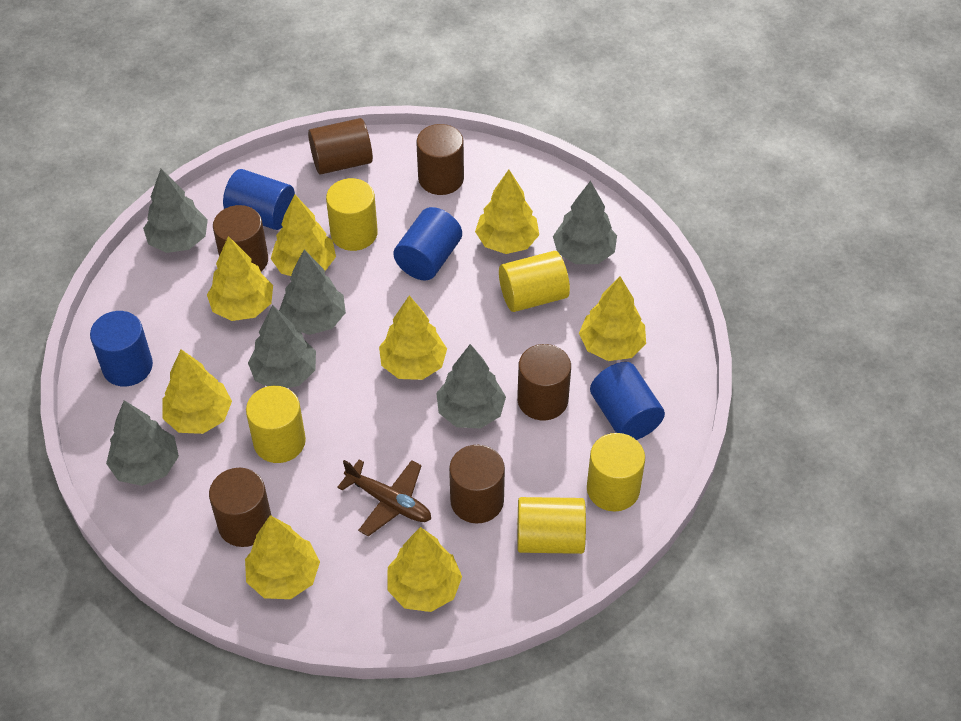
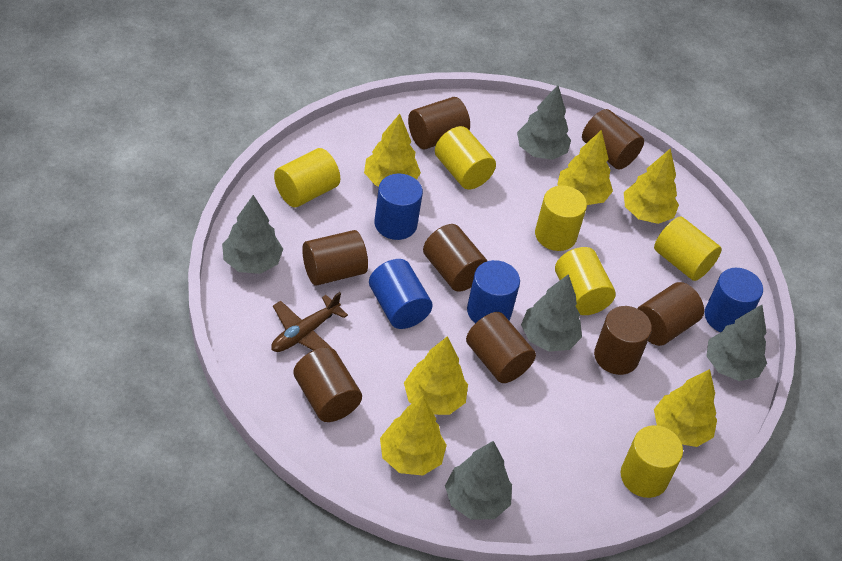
brown cylinder: [209,468,271,547] [213,205,268,271] [308,118,373,175] [416,124,464,195] [449,445,505,524] [517,344,571,420] = 6 -> [293,347,362,422] [302,230,368,286] [408,97,470,149] [423,224,487,292] [466,312,536,383] [582,109,644,170] [594,306,652,375] [637,282,704,346] = 8
grey tree: [106,400,179,486] [143,169,208,253] [248,305,316,388] [279,250,346,335] [436,344,506,429] [553,181,617,264] = 6 -> [222,195,283,274] [445,441,512,520] [517,85,571,160] [521,274,582,352] [707,305,767,381] = 5
yellow cylinder: [246,386,306,463] [326,178,378,251] [499,251,570,312] [517,497,586,554] [587,433,645,512] = 5 -> [274,148,340,207] [435,126,496,189] [535,185,587,251] [555,247,616,315] [621,425,683,498] [654,216,722,281] = 6
yellow tree: [162,349,232,434] [207,236,273,321] [245,515,320,599] [271,194,336,276] [379,296,447,380] [387,527,462,612] [475,170,539,254] [579,276,646,361] = 8 -> [364,114,421,186] [380,396,447,475] [404,336,468,415] [557,130,613,205] [624,148,679,224] [654,369,717,447] = 6

